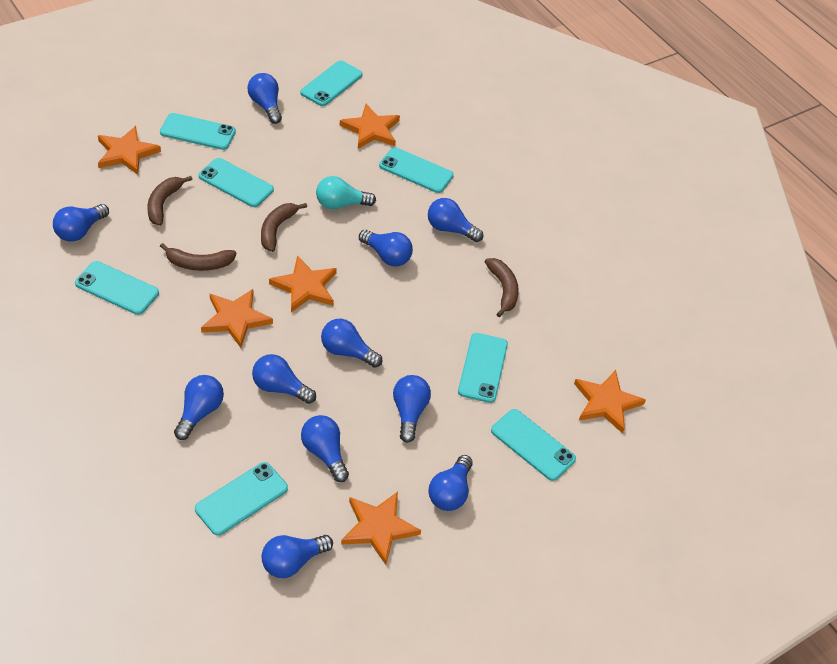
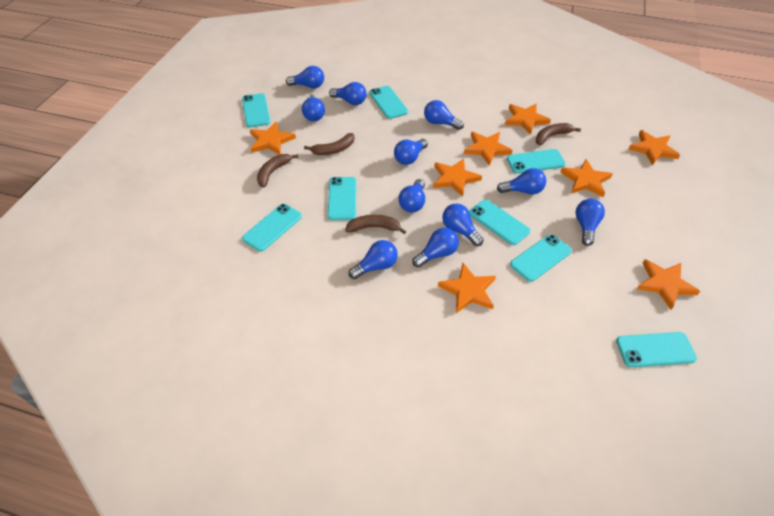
orange star: [98,126,161,175] [201,289,273,348] [269,255,337,312] [340,104,400,149] [341,492,421,565] [574,370,646,434] = 6 -> [250,121,296,155] [433,158,482,197] [438,263,496,313] [464,132,513,166] [505,104,551,135] [560,159,612,197] [628,130,680,165] [637,259,700,309] = 8
turquoise light bulb: [316,176,376,209] = 1 -> none = 0

